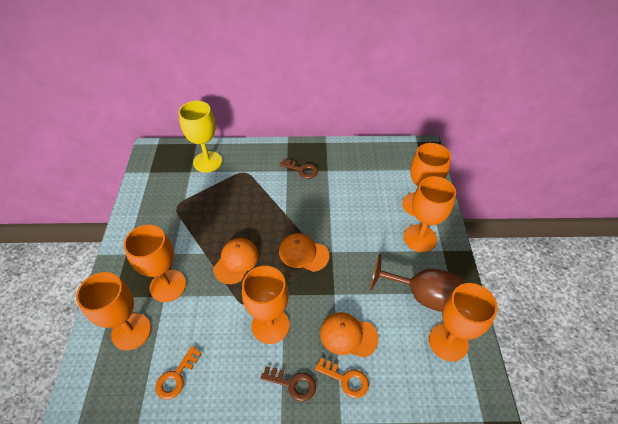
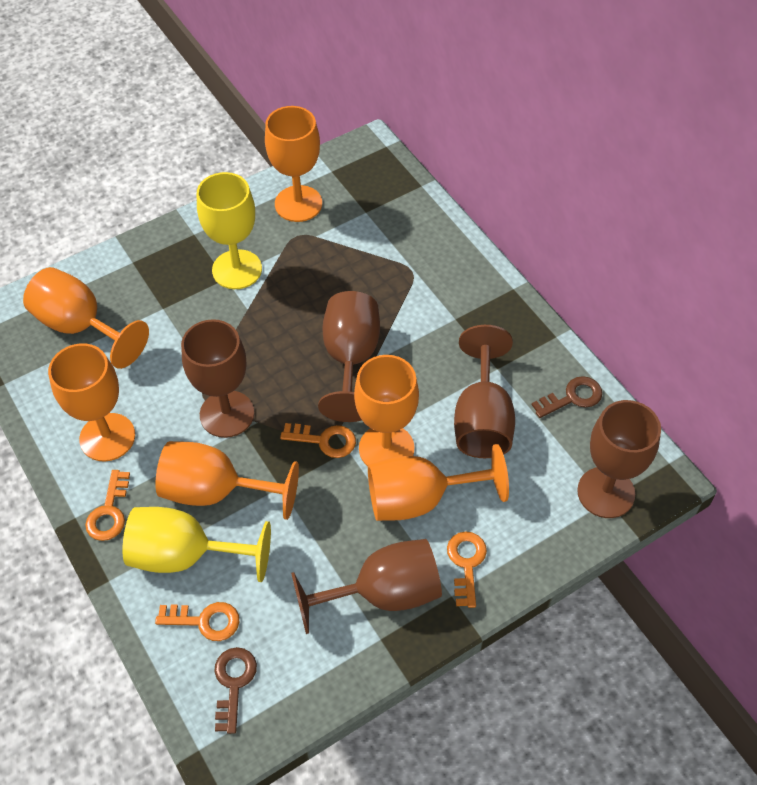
brown goblet: [370,254,464,312] = 1 -> [181,319,254,438] [291,539,442,634] [318,291,380,422] [454,325,515,458] [577,400,661,518] = 5
orange cap: [213,238,259,284] [279,233,330,272] [320,312,379,358] = 3 -> none = 0
orange key: [155,346,202,400] [315,358,369,398] = 2 -> [85,470,130,541] [155,602,239,641] [280,423,356,458] [447,531,487,608] = 4
yellow goblet: [179,101,222,173] = 1 -> [123,507,271,582] [197,172,262,289] = 2

